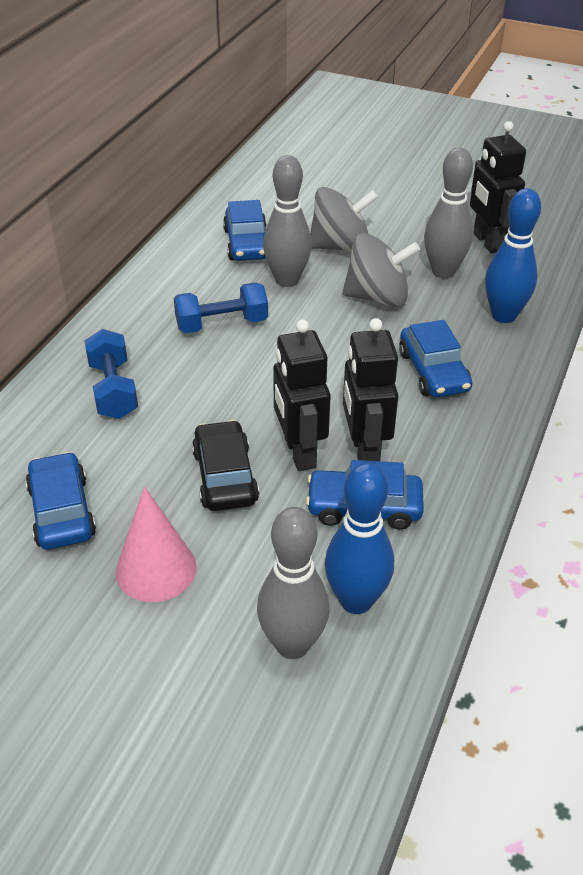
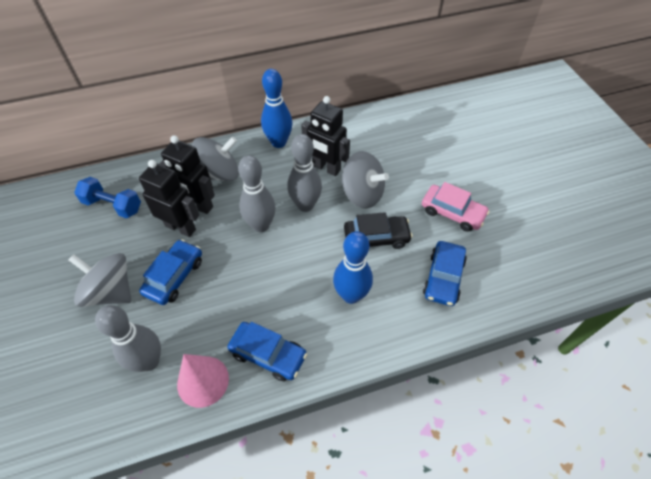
blue car: [26,452,96,550] [223,200,266,261] [306,460,424,530] [399,320,472,397] = 4 -> [139,240,202,305] [227,322,307,381] [423,241,467,306] = 3
blue dumbbell: [84,329,138,419] [174,282,268,334] = 2 -> [74,177,141,218] = 1
grey spinning top: [310,187,378,252] [343,233,420,307] = 2 -> [68,253,131,307] [192,137,239,181] [342,151,389,209] = 3
pink car: none = 0 -> [422,182,490,232] = 1

